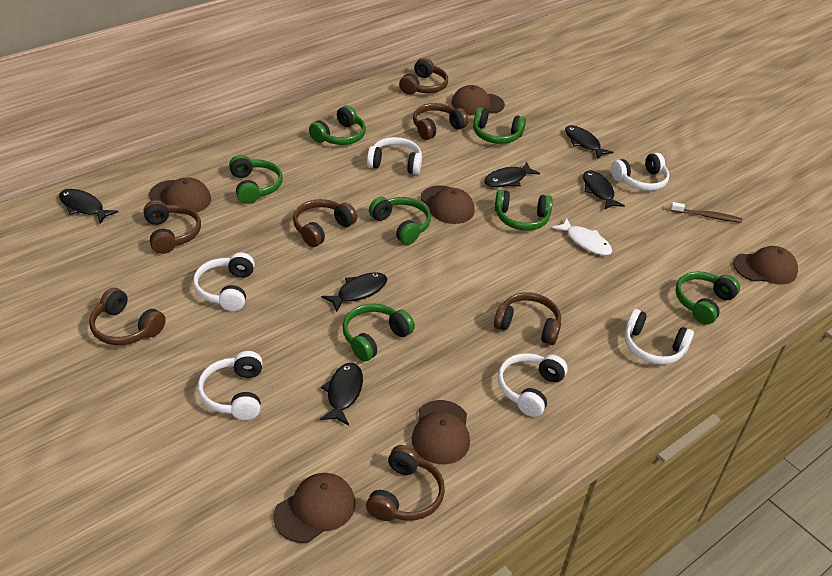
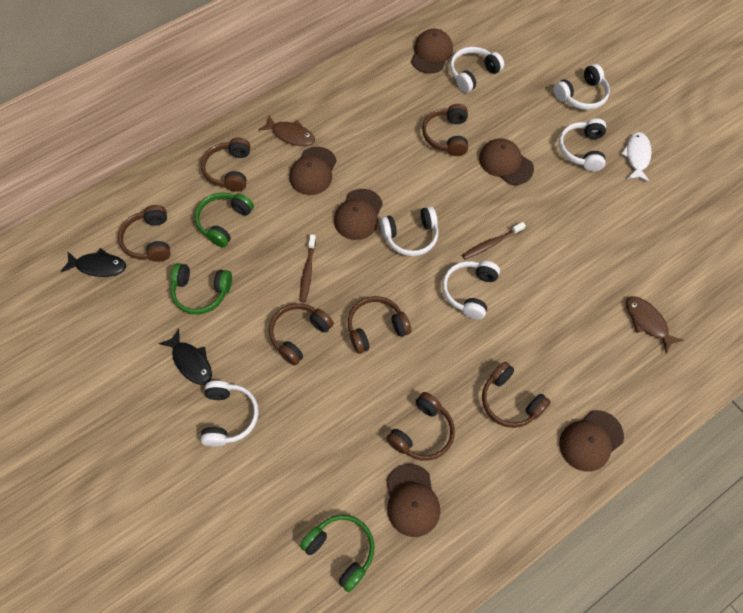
black fish: [59,189,118,224] [320,363,363,425] [321,272,387,312] [484,162,540,187] [565,125,613,159] [583,170,625,210] = 6 -> [61,248,126,277] [159,329,212,385] = 2
brown fish: none = 0 -> [258,115,315,146] [626,296,684,353] = 2
brown toothbrush: [671,202,742,223] = 1 -> [300,235,316,302] [462,222,526,259] = 2
green headphones: [229,155,283,204] [309,105,366,145] [343,304,415,361] [369,197,431,245] [473,107,526,144] [495,190,553,231] [676,271,740,325] = 7 -> [170,263,232,314] [195,193,254,247] [300,515,375,592] = 3

